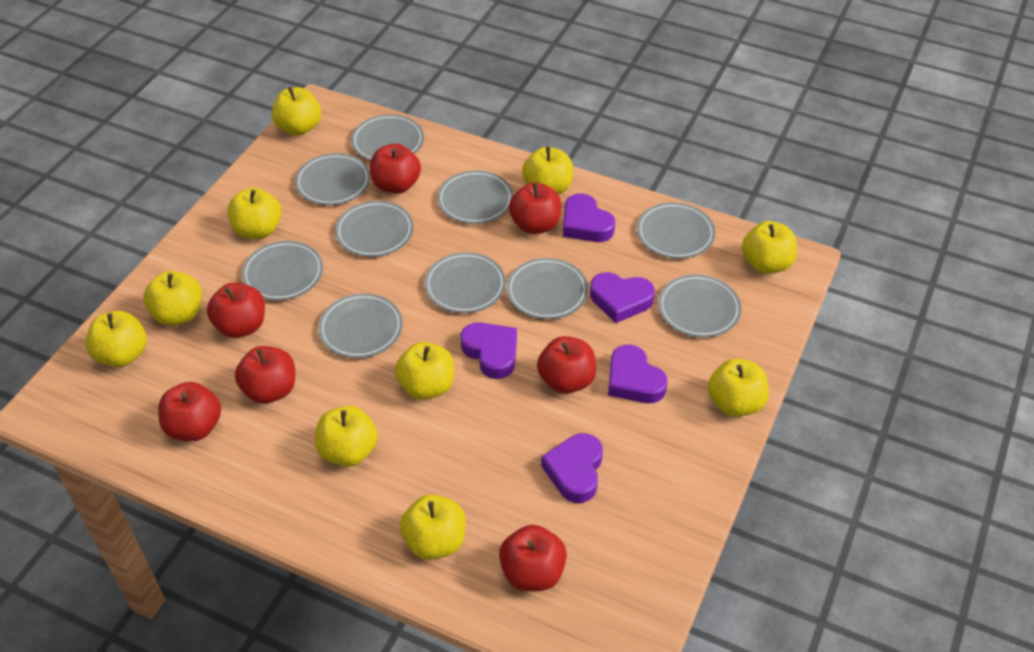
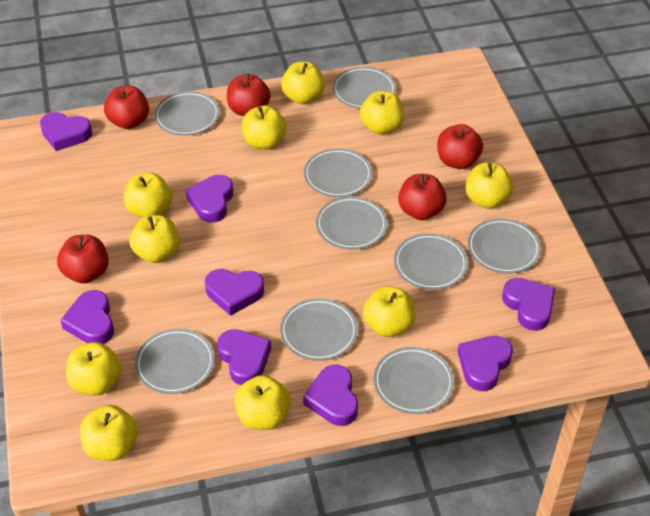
grey plate: [242,241,323,301] [295,153,371,205] [318,293,403,358] [335,201,414,257] [351,114,424,161] [424,252,506,313] [437,170,513,224] [506,258,588,319] [637,202,715,259] [658,275,741,337] = 10 -> [135,329,215,394] [154,91,220,136] [280,298,358,361] [304,148,372,197] [316,197,387,250] [332,67,396,109] [373,347,454,414] [394,233,468,290] [468,218,541,274] = 9
purple heart: [461,322,517,379] [541,433,603,503] [563,193,615,242] [590,272,655,323] [608,345,668,403] = 5 -> [40,112,92,151] [60,290,114,344] [185,175,233,222] [205,269,264,316] [217,329,271,385] [303,365,358,426] [458,336,513,391] [502,278,555,331] = 8
red apple: [158,382,221,441] [207,283,265,338] [235,346,295,404] [370,144,421,194] [499,525,567,591] [509,183,561,234] [537,336,596,394] = 7 -> [57,235,109,284] [104,86,149,129] [227,74,271,116] [398,174,447,220] [437,124,483,169] = 5

